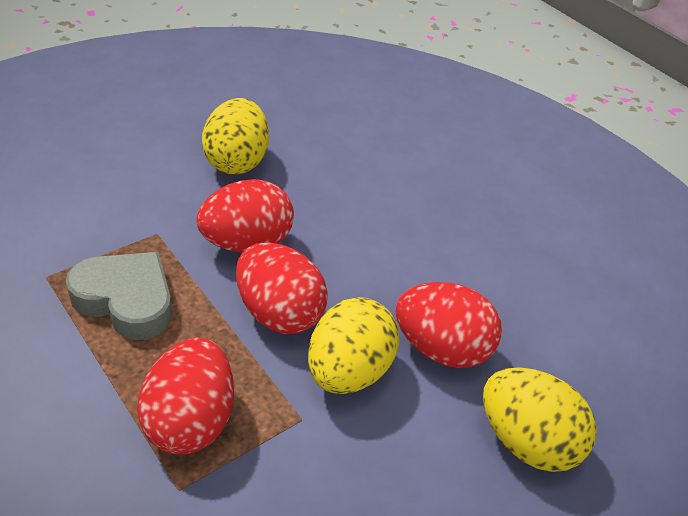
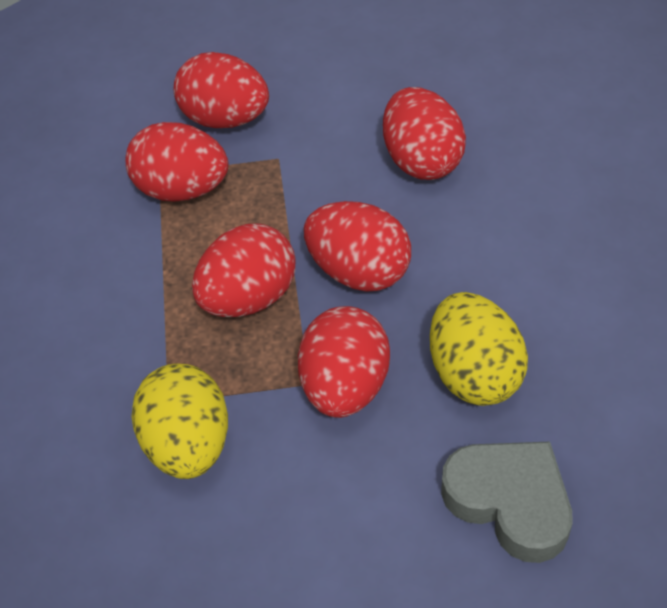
red egg: [137,338,234,454] [197,179,294,252] [236,242,328,334] [395,282,502,368] = 4 -> [126,122,229,202] [174,52,269,128] [192,224,295,317] [298,306,390,418] [304,201,411,292] [383,87,466,180] = 6
yellow egg: [202,98,269,174] [308,297,399,394] [483,367,597,472] = 3 -> [131,363,228,479] [430,292,528,406] = 2

